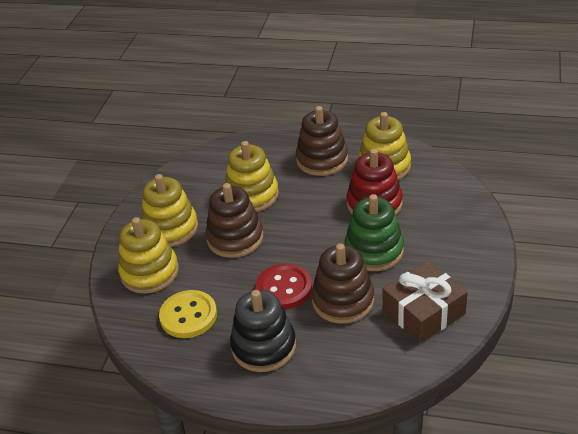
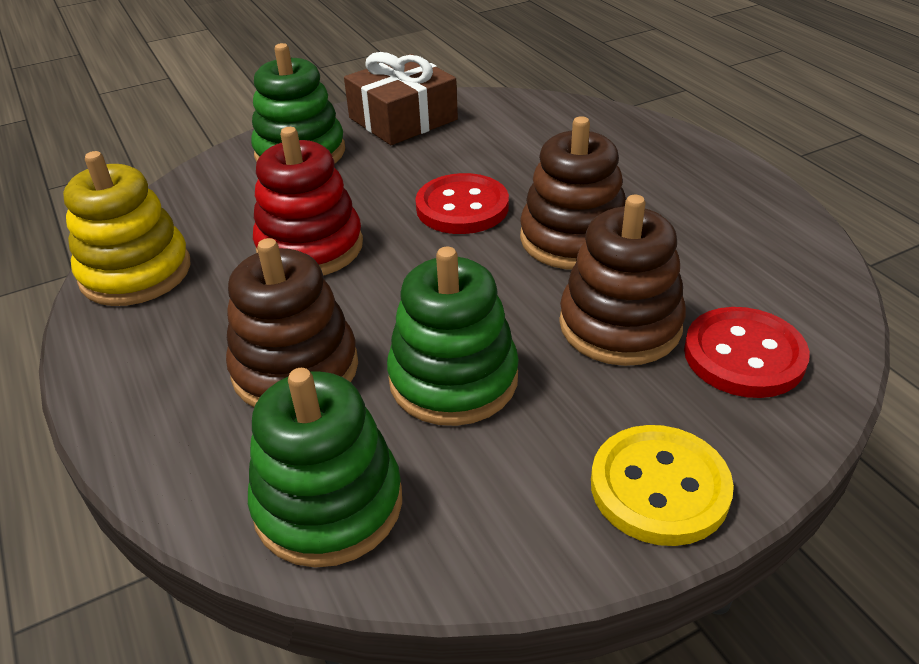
black stacking toy: [230,290,296,372] = 1 -> none = 0
green stacking toy: [344,194,404,271] = 1 -> [248,368,402,568] [251,43,345,163] [387,247,519,426] = 3
red button: [255,263,312,309] = 1 -> [415,173,509,234] [684,307,810,398] = 2
yellow stacking toy: [118,217,179,294] [141,174,198,247] [225,141,279,212] [358,112,411,180] = 4 -> [63,151,190,306] = 1

